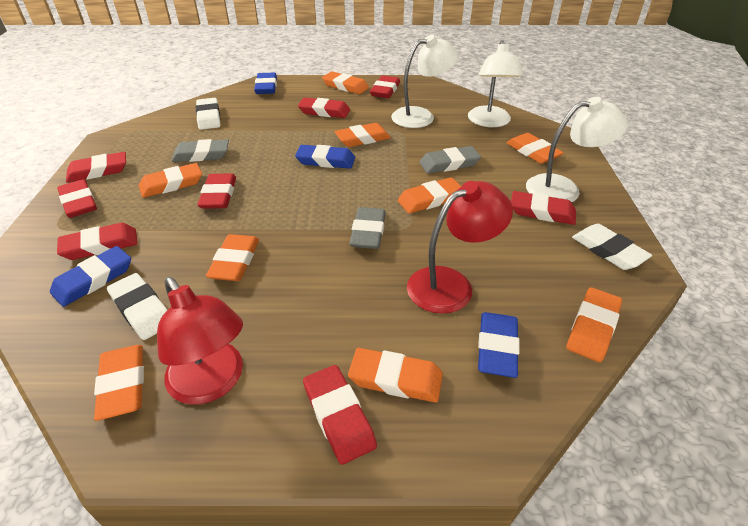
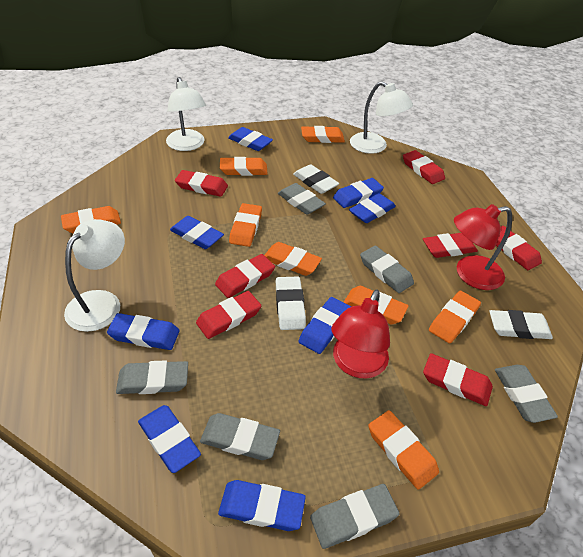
blue eraser: [50,246,131,307] [254,73,277,94] [295,145,355,169] [478,312,520,378] = 4 -> [107,313,180,350] [138,405,201,473] [170,216,224,249] [218,480,306,531] [228,127,273,151] [298,297,351,354] [333,178,384,208] [349,193,396,223] = 8
grey eraser: [171,139,229,162] [349,207,386,249] [419,146,481,174] = 3 -> [116,360,188,394] [200,413,280,460] [278,183,326,215] [310,484,399,549] [360,246,414,293] [495,365,558,423] = 6
orange eraser: [94,345,144,421] [139,163,202,198] [206,234,259,281] [322,71,369,94] [334,123,391,147] [348,348,443,403] [398,177,462,214] [507,133,563,164] [566,287,622,362] = 9 -> [61,206,121,233] [220,157,268,176] [229,203,262,247] [264,242,322,276] [301,126,345,143] [344,286,409,324] [368,410,439,490] [429,291,481,343] = 8
red eraser: [57,179,97,218] [57,223,138,260] [66,152,126,183] [197,173,236,209] [298,97,350,118] [303,365,377,465] [370,76,400,98] [511,191,576,225] = 8 -> [175,170,228,197] [196,291,261,339] [215,254,275,298] [403,150,445,184] [423,233,478,258] [423,353,493,406] [496,226,542,270] = 7

